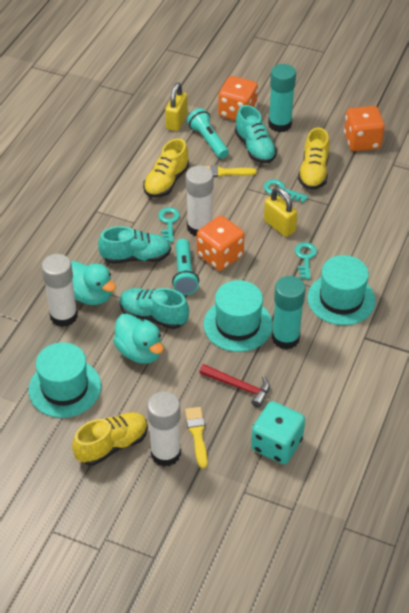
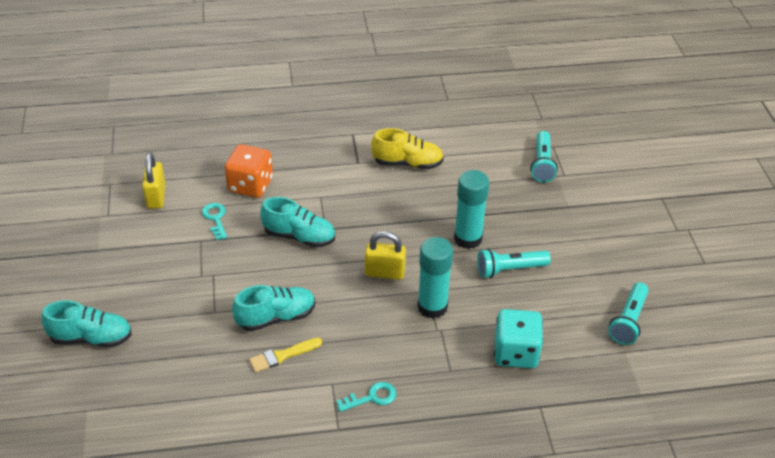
orange dice: [197,216,245,271] [218,76,258,121] [344,106,385,151] = 3 -> [225,144,273,198] = 1
red hammer: [199,364,270,408] = 1 -> none = 0
turquoise duck: [71,261,116,305] [113,314,163,364] = 2 -> none = 0
turquoise flashlight: [172,239,199,295] [187,108,229,159] = 2 -> [477,249,551,278] [530,131,558,183] [608,282,649,345] = 3
turquoise hat: [28,342,101,418] [203,280,273,352] [307,255,376,325] = 3 -> none = 0
turquoise key: [158,207,180,242] [264,179,308,203] [295,242,317,279] = 3 -> [202,203,227,240] [336,382,396,412] = 2
white glue stick: [41,254,78,327] [147,391,181,467] [186,166,213,236] = 3 -> none = 0
yellow brush: [185,407,208,469] [205,165,257,177] = 2 -> [249,338,322,373] = 1
yellow shoe: [72,413,148,466] [143,138,189,198] [298,128,330,190] = 3 -> [371,128,444,169] = 1

